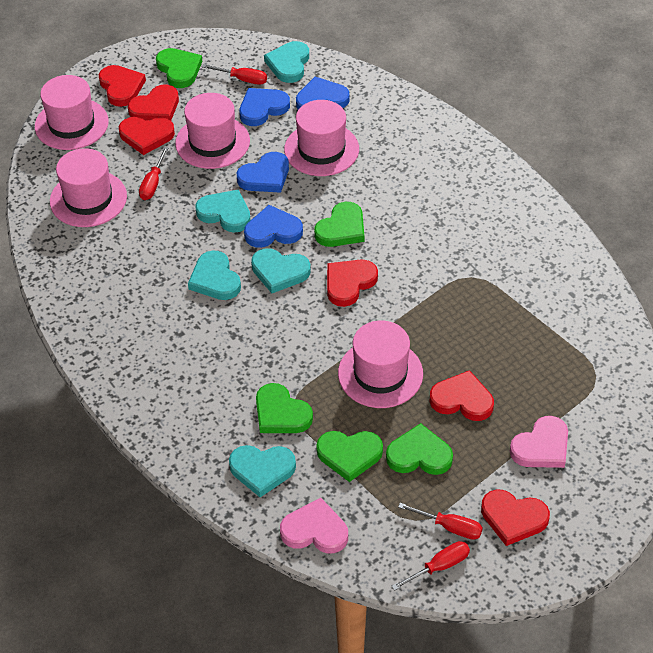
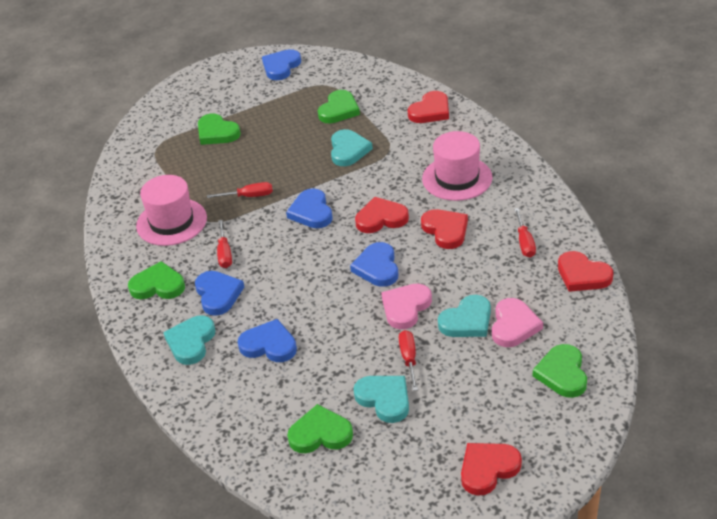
blue heart: [237,152,289,193] [239,88,290,126] [244,205,303,248] [296,77,350,110] = 4 -> [195,271,244,316] [238,319,297,362] [262,49,301,80] [286,188,333,228] [350,242,399,287] = 5
pink hat: [35,75,109,150] [50,148,127,227] [175,93,250,169] [284,100,359,176] [338,321,423,408] = 5 -> [136,175,207,246] [422,131,492,201] = 2
red heart: [99,65,146,107] [119,117,175,155] [128,84,179,121] [327,260,378,307] [429,370,494,421] [481,489,550,546] = 6 -> [355,197,409,233] [408,91,449,123] [421,209,468,249] [461,443,522,496] [558,251,613,292] = 5
turquoise heart: [188,250,241,300] [195,190,251,233] [229,445,296,497] [251,248,311,293] [264,41,309,83] = 5 -> [163,316,216,365] [331,129,373,166] [354,376,409,423] [438,295,491,337] = 4

